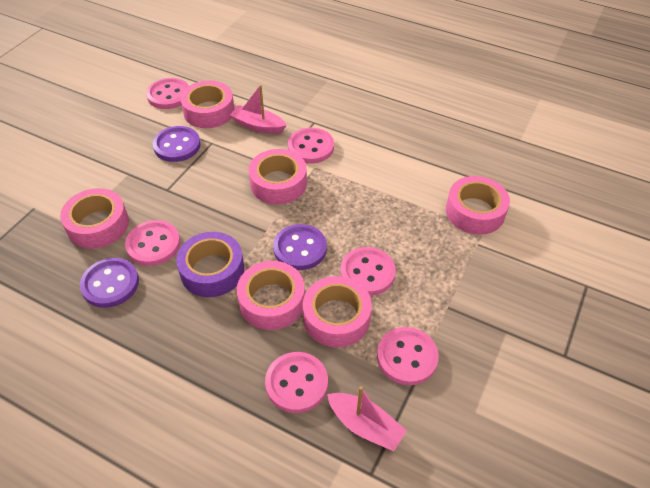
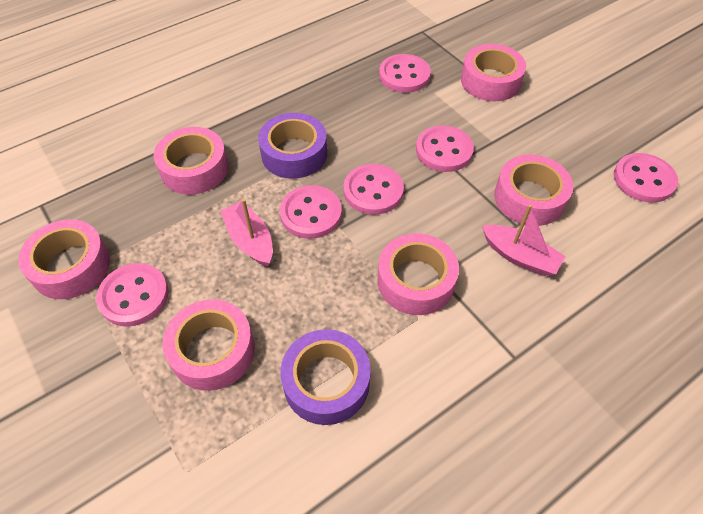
purple button: [80,258,139,308] [153,126,201,162] [273,224,327,270] = 3 -> none = 0
purple tape: [176,232,244,297] = 1 -> [258,113,327,179] [280,329,371,425] = 2

